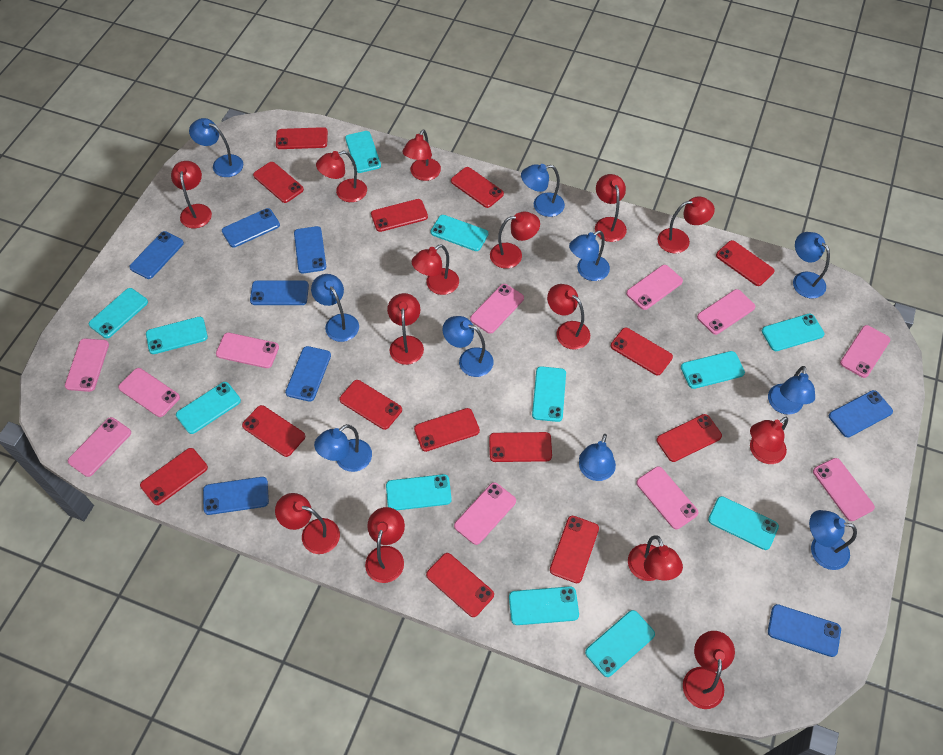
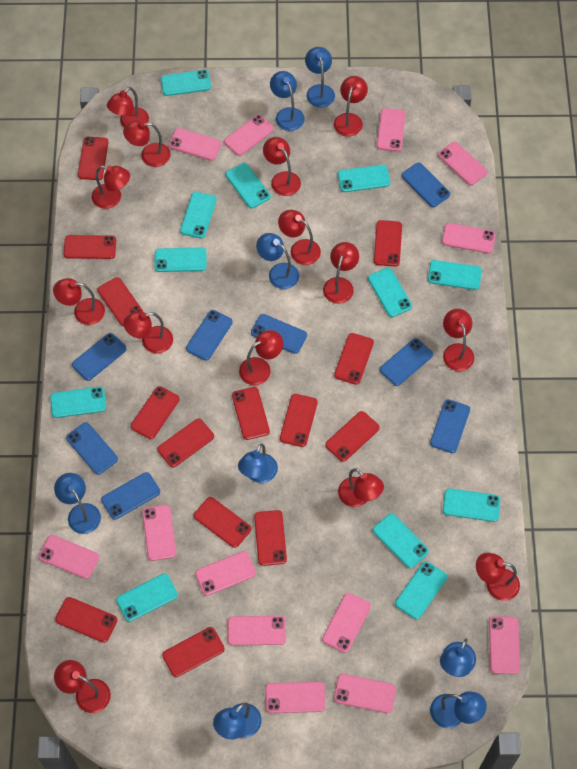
blue lamp: [189,118,243,177] [311,274,359,342] [314,424,372,472] [442,316,493,377] [521,164,565,217] [569,230,610,281] [579,434,616,481] [768,366,815,415] [793,232,830,298] [809,510,857,570] = 10 -> [54,473,101,534] [213,703,262,739] [238,444,278,483] [256,233,299,289] [270,71,305,131] [305,47,335,108] [430,691,487,728] [440,639,476,677] = 8
pink phone: [65,338,109,392] [68,417,131,477] [118,368,180,417] [216,333,279,368] [454,482,516,545] [470,284,524,334] [626,265,683,310] [636,466,699,529] [697,289,755,335] [813,458,875,521] [840,325,890,378] = 11 -> [38,535,99,579] [142,505,176,561] [169,128,222,161] [195,551,256,596] [224,115,274,156] [228,616,286,646] [265,682,325,713] [322,593,371,653] [334,674,396,713] [377,108,406,152] [438,142,487,185] [442,223,496,254] [489,616,520,674] = 13

